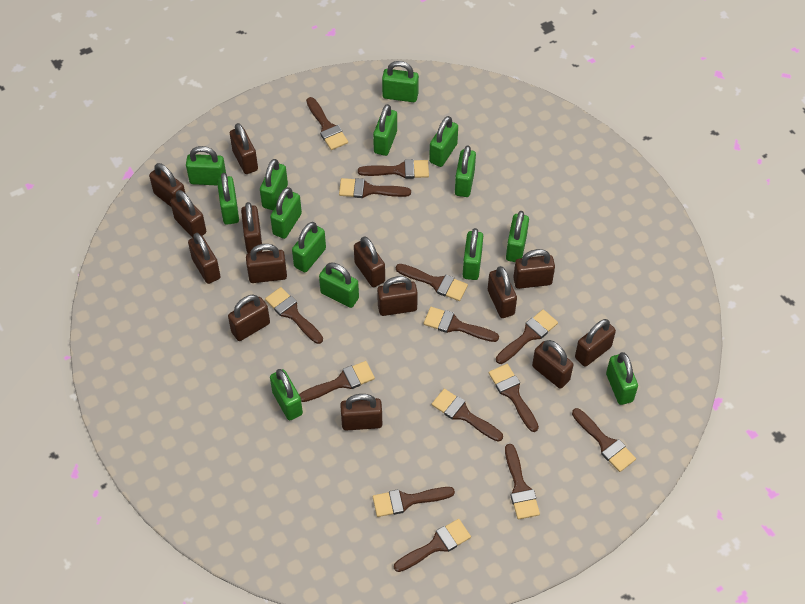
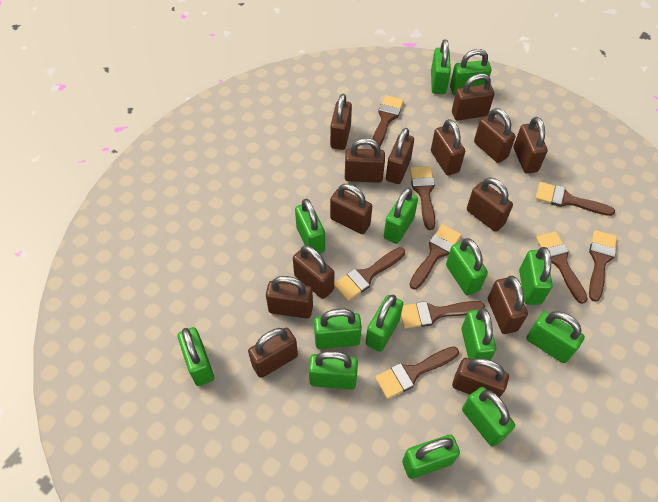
brown brush: [265,287,323,344] [299,361,375,402] [306,97,348,150] [339,178,411,198] [358,159,429,179] [373,487,455,517] [394,519,471,572] [396,264,468,301] [424,307,499,342] [432,389,503,442] [489,364,539,432] [496,309,558,364] [505,444,540,519] [572,408,636,472] = 14 -> [334,247,405,301] [371,95,404,149] [375,346,459,399] [401,301,485,328] [409,224,461,289] [410,166,435,230] [536,182,615,216] [536,231,588,304] [589,230,617,302] = 9

